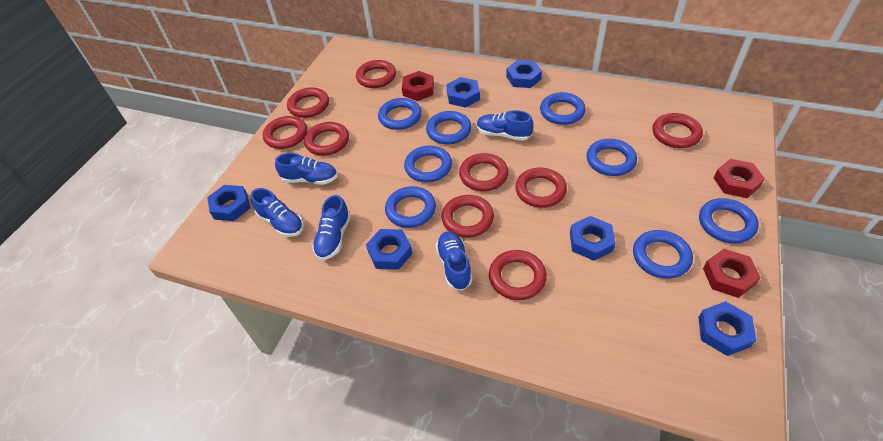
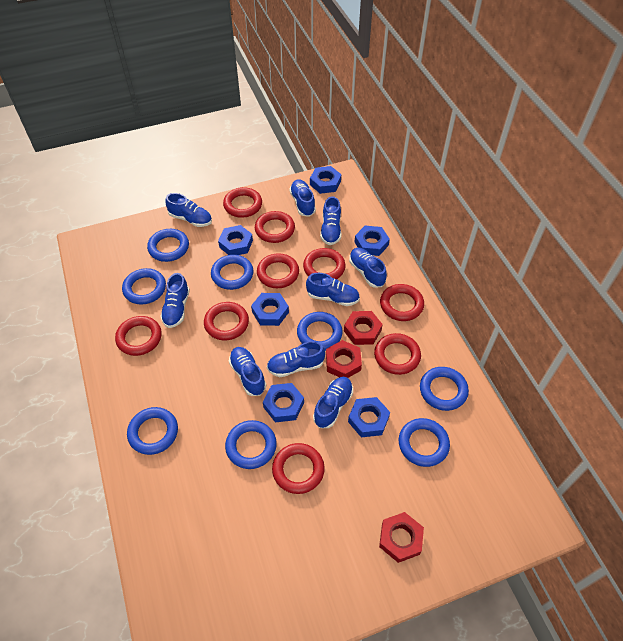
blue shoe: [251,188,304,237] [275,153,338,185] [312,195,350,260] [436,231,472,291] [477,110,533,141] = 5 -> [160,273,190,328] [165,193,212,227] [229,347,266,396] [267,341,325,377] [289,179,316,217] [306,273,360,306] [313,377,353,428] [320,196,341,245] [349,248,387,288] = 9

